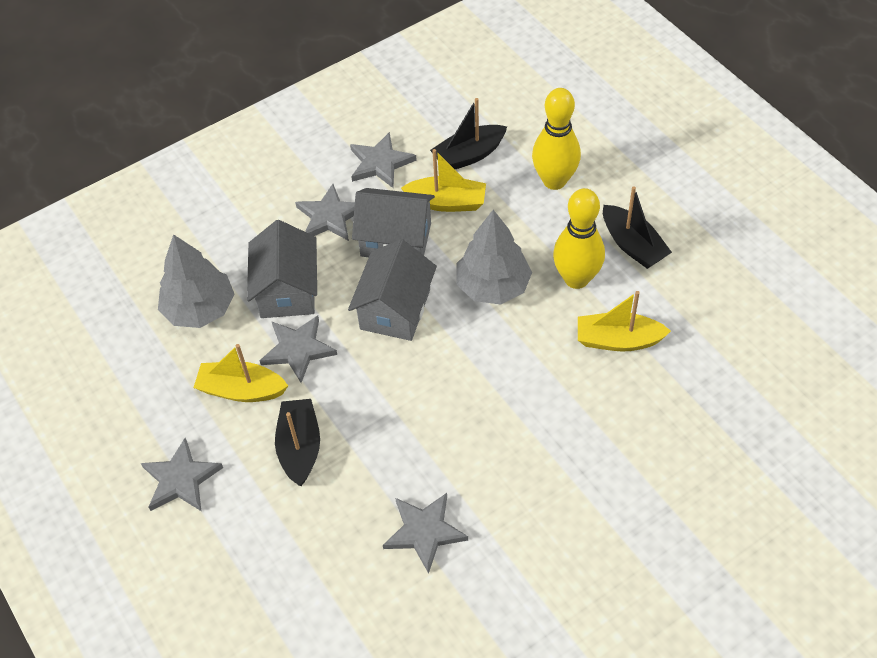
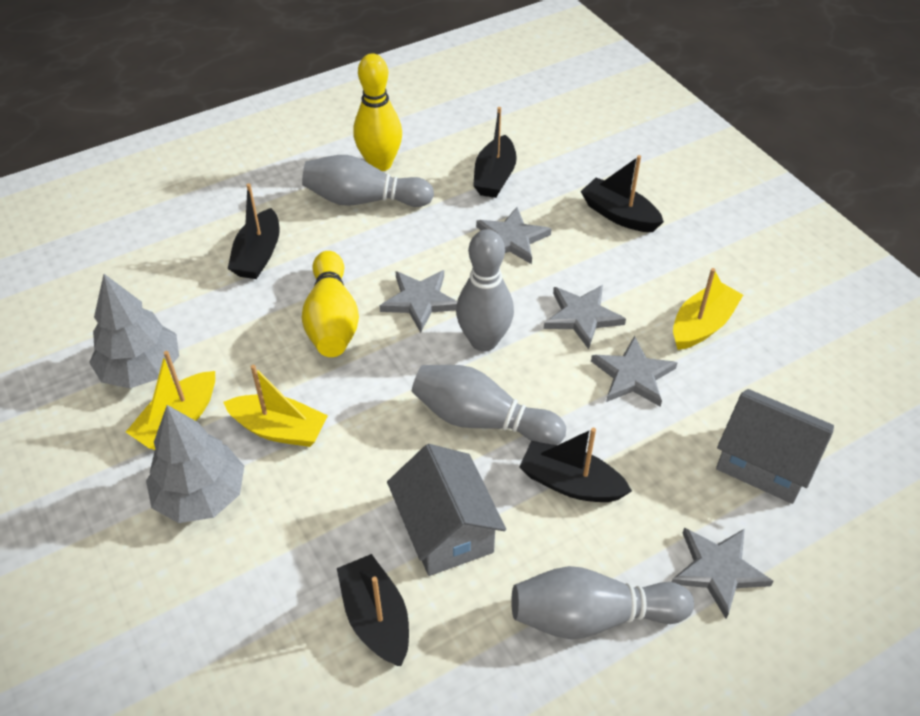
black boat: [275,399,320,486] [430,98,507,169] [603,186,672,269] = 3 -> [228,184,280,279] [337,554,409,666] [473,107,517,198] [519,428,632,502] [580,155,664,232] = 5
grey bowling pin: none = 0 -> [302,155,434,207] [412,365,566,445] [456,229,514,351] [511,566,694,639] = 4
grey house: [247,220,317,318] [348,239,437,341] [352,188,435,257] = 3 -> [387,444,506,576] [716,389,834,504] = 2

